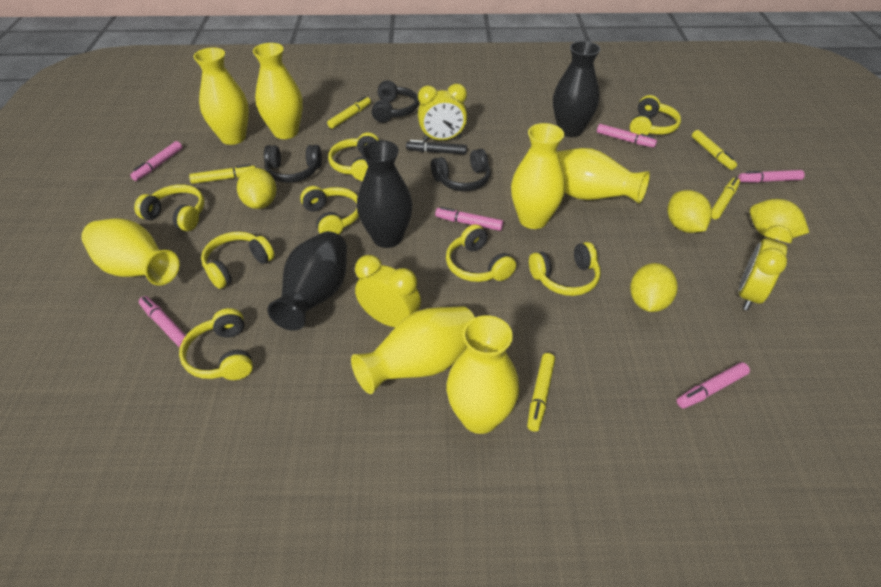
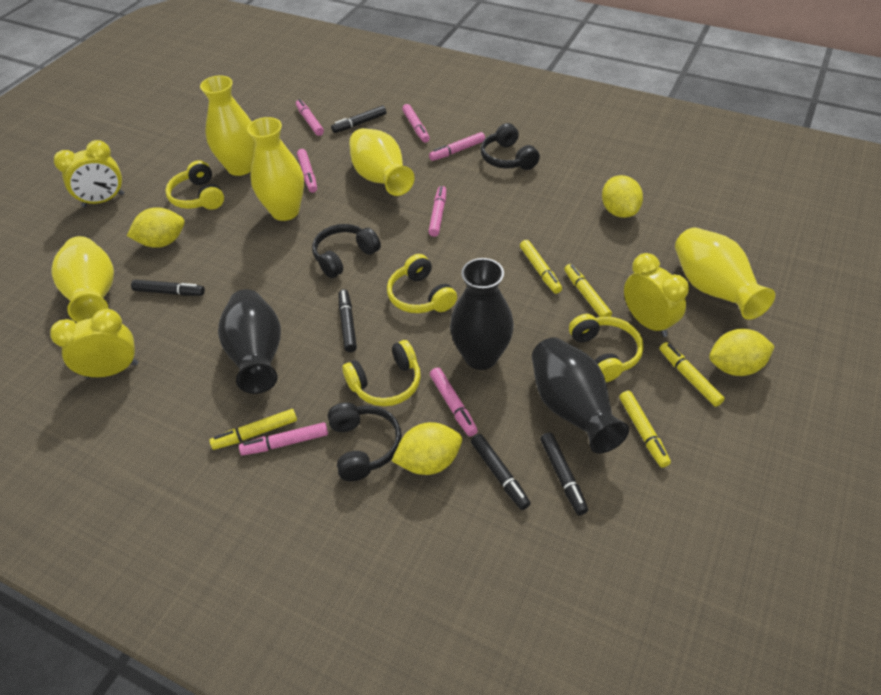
black marker: [406,140,467,154] = 1 -> [131,279,205,296] [331,105,386,133] [339,289,357,352] [471,434,531,510] [540,432,588,515] = 5
pink marker: [130,141,183,181] [139,296,186,347] [435,207,504,231] [597,124,657,148] [677,362,750,408] [738,170,805,183] = 6 -> [239,422,328,455] [296,99,324,136] [297,149,317,193] [402,104,430,143] [428,186,446,237] [429,132,485,161] [430,368,478,436] = 7
yellow headphones: [134,185,204,231] [179,308,253,380] [201,232,275,289] [300,186,359,235] [328,132,379,181] [446,224,516,282] [529,242,601,296] [630,95,681,135] = 8 -> [165,160,224,210] [342,340,421,406] [387,254,457,313] [569,314,644,382] = 4
yellow vase: [81,218,179,285] [193,48,249,145] [253,43,303,139] [351,306,475,394] [446,315,519,434] [511,123,565,229] [558,148,650,203] = 7 -> [51,236,114,322] [200,76,256,176] [247,117,304,221] [349,128,415,196] [675,227,775,320] = 5

